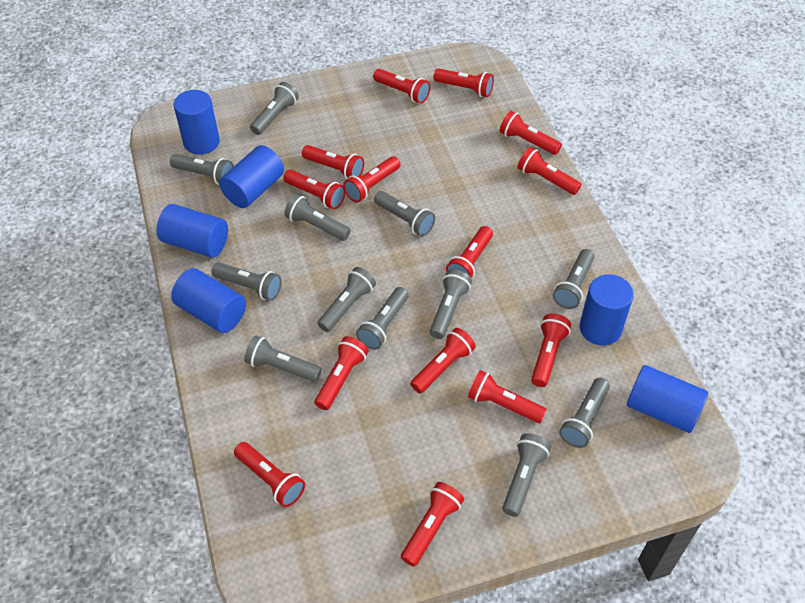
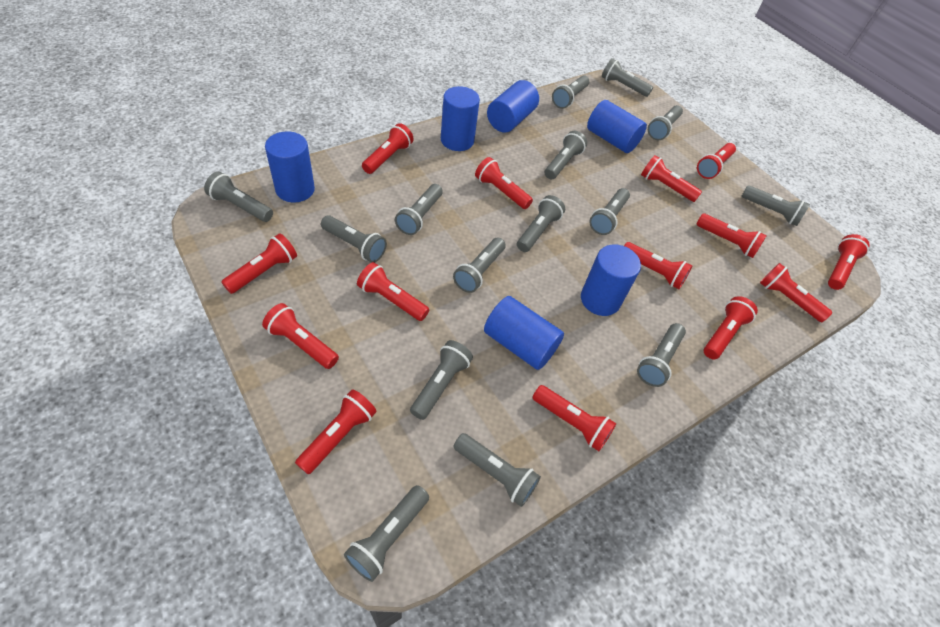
grey flashlight: [170,154,234,185] [211,262,282,301] [244,335,322,382] [250,82,299,135] [284,194,351,241] [317,267,376,332] [356,287,409,350] [374,191,435,236] [430,269,472,339] [502,433,551,517] [553,249,595,309] [559,378,610,448] = 12 -> [204,172,273,222] [321,215,387,263] [344,485,429,582] [395,184,443,235] [410,340,473,420] [453,238,506,293] [453,433,541,507] [517,195,565,252] [545,131,587,180] [552,75,589,109] [589,188,630,235] [602,58,653,97] [637,323,686,387] [648,105,683,140] [742,185,810,226] = 15

